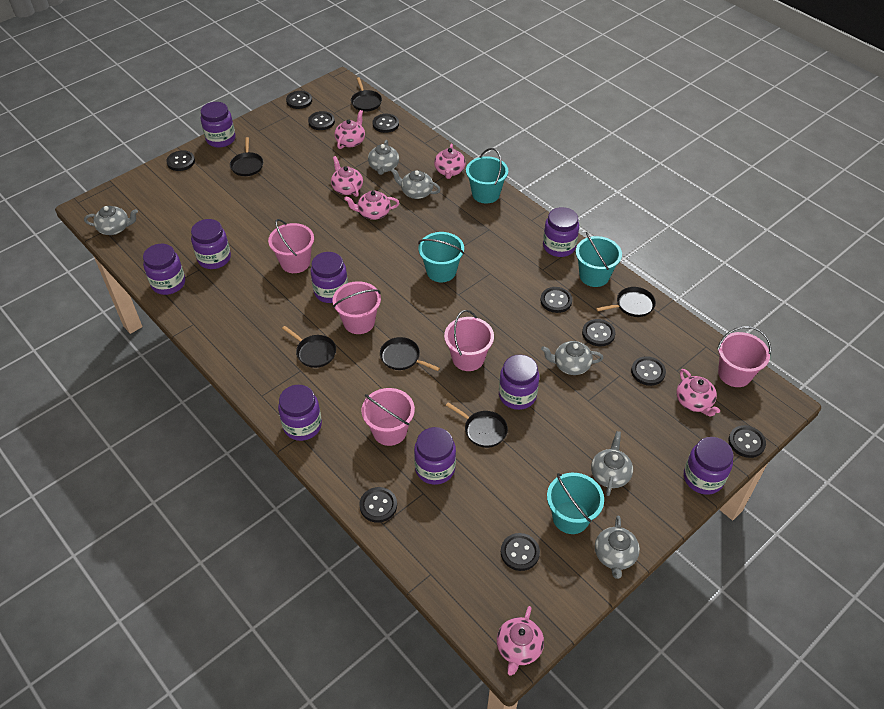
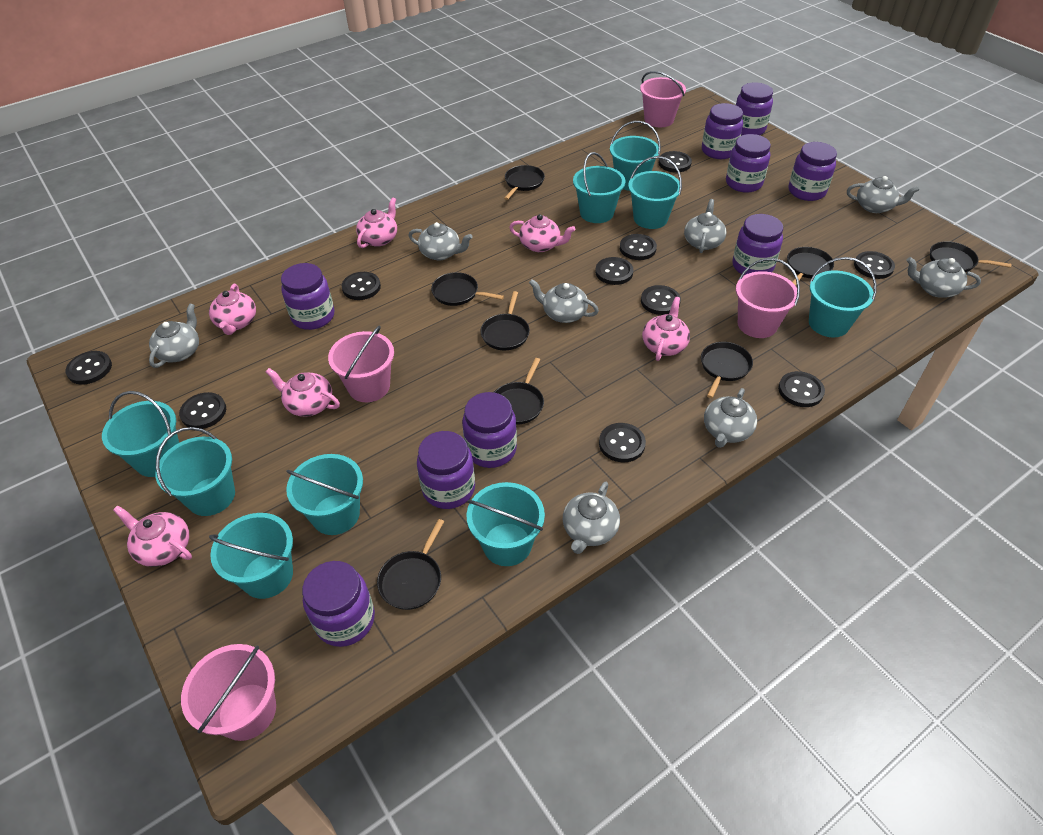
black pan: [230,137,263,176] [282,326,336,368] [351,77,382,111] [380,337,440,371] [446,402,508,448] [596,287,656,317] = 6 -> [377,519,444,610] [431,272,504,306] [480,291,530,351] [494,358,544,425] [504,165,545,200] [701,342,753,398] [787,247,834,286] [930,241,1012,272] = 8
grey teapot: [84,206,138,235] [368,140,399,175] [391,168,441,199] [541,341,603,375] [591,431,633,496] [595,516,640,579] = 6 -> [149,303,199,368] [408,222,473,261] [529,279,599,323] [563,482,620,554] [684,199,726,253] [704,388,757,448] [847,176,919,213] [906,257,981,298] = 8
pink bucket: [268,219,314,273] [333,281,381,334] [361,388,415,446] [444,310,494,371] [717,326,771,387] = 5 -> [181,644,276,741] [328,326,394,402] [640,71,686,127] [736,258,800,338] = 4
turquoise bucket: [418,232,464,282] [466,148,508,204] [547,473,604,534] [576,232,622,287] = 4 -> [102,391,179,477] [155,427,235,516] [209,513,293,599] [286,454,363,535] [467,482,545,566] [573,152,625,223] [610,121,661,190] [628,156,682,229] [809,257,876,337] = 9

